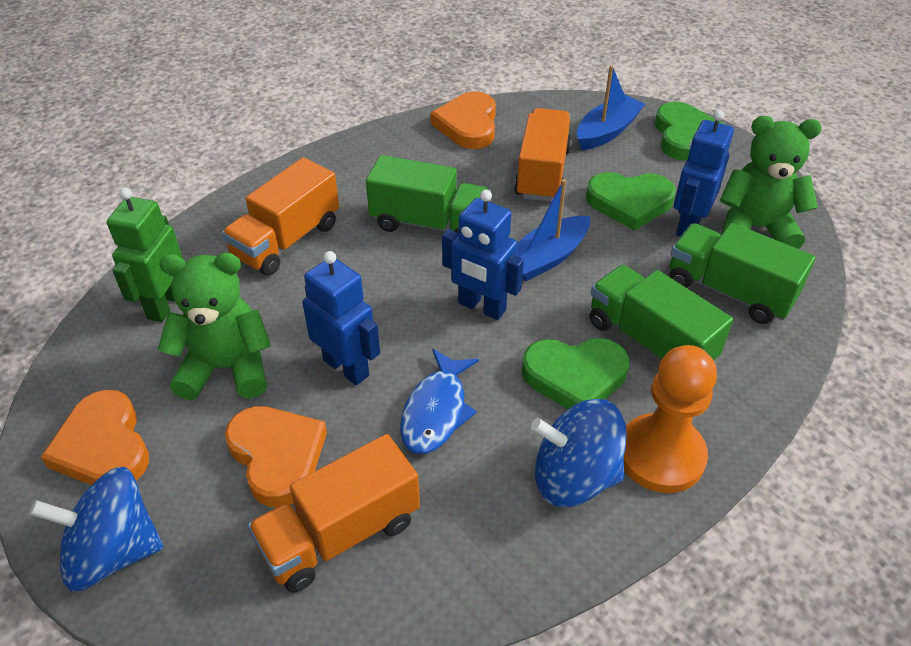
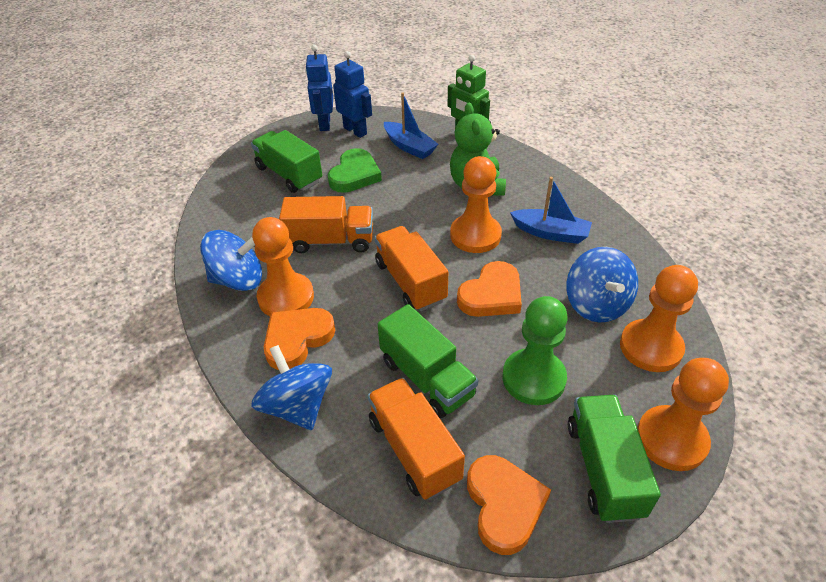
blue fish: [400,349,479,454] = 1 -> none = 0
blue robot: [302,251,380,385] [442,190,524,320] [674,110,734,237] = 3 -> [305,45,333,131] [333,51,372,138] = 2
blue spinning top: [29,467,164,592] [531,399,627,507] = 2 -> [200,230,262,291] [251,345,332,430] [566,247,638,322] = 3
green heart: [522,338,629,409] [586,172,676,231] [655,102,726,161] = 3 -> [328,148,382,193] = 1
green pawn: none = 0 -> [502,296,568,405] = 1
green teddy bear: [158,253,271,400] [720,116,822,249] = 2 -> [450,103,506,196] = 1
orange pawn: [624,345,717,493] = 1 -> [252,217,314,316] [450,156,502,253] [620,265,698,372] [637,358,729,471] = 4

